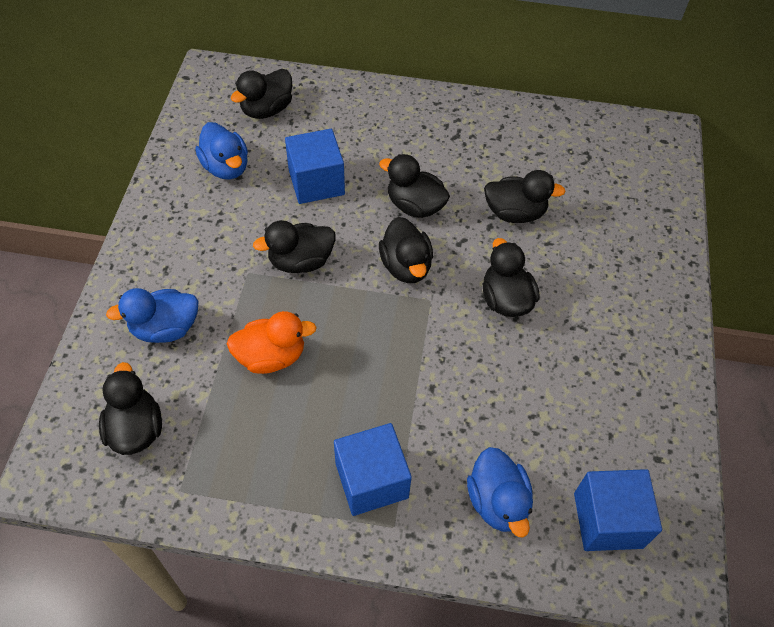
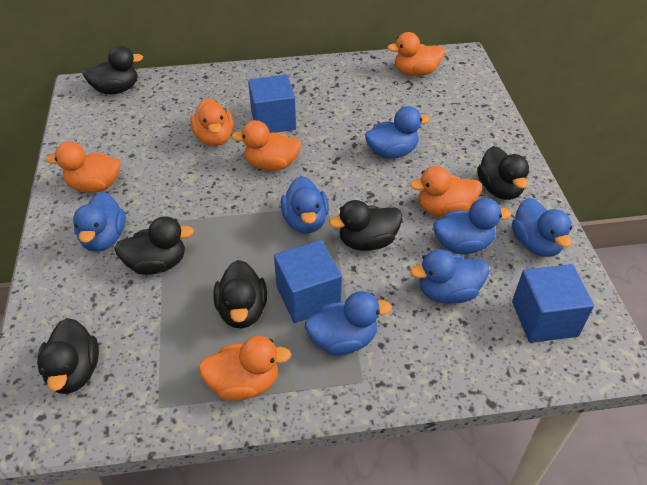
black duck: [99,362,162,455] [231,69,292,119] [253,220,336,273] [379,154,450,218] [379,217,433,283] [483,238,540,317] [484,170,566,223] = 7 -> [37,318,99,394] [83,46,143,94] [114,216,194,275] [213,260,267,328] [329,200,403,251] [477,146,529,200] = 6
blue duck: [106,288,199,343] [195,122,248,180] [467,447,533,537] = 3 -> [73,192,126,252] [281,176,329,234] [305,291,392,355] [365,106,430,159] [410,249,489,304] [433,198,511,255] [512,198,572,257] = 7
orange duck: [227,311,317,374] = 1 -> [46,142,121,193] [190,98,233,146] [198,336,291,401] [231,120,301,171] [387,32,445,76] [410,166,481,217] = 6

